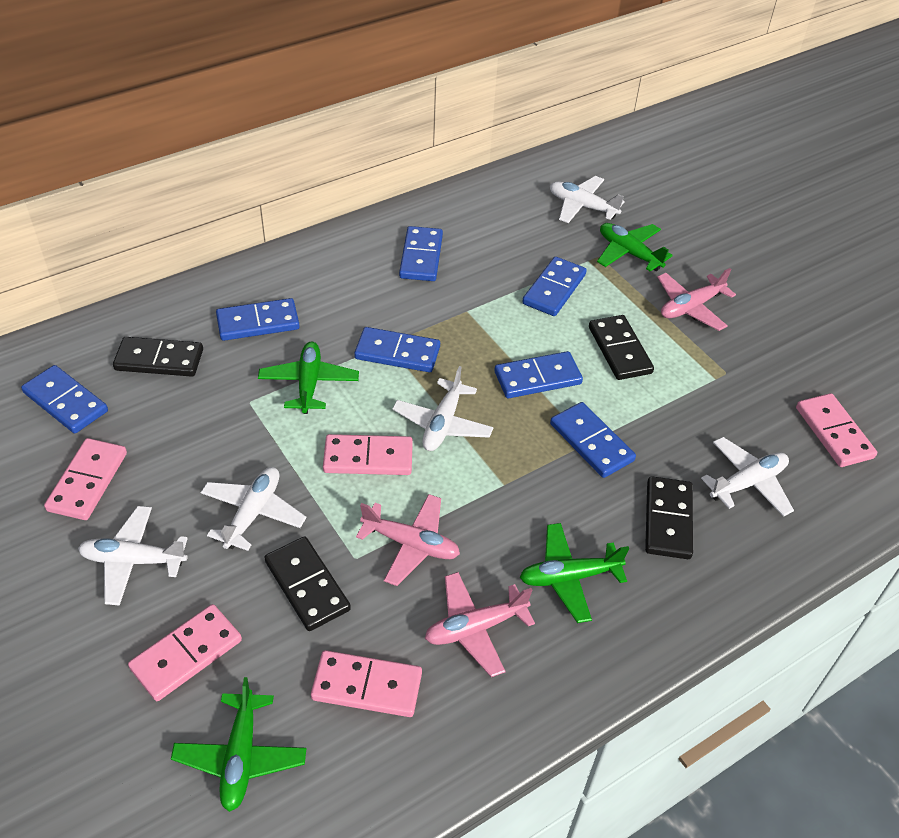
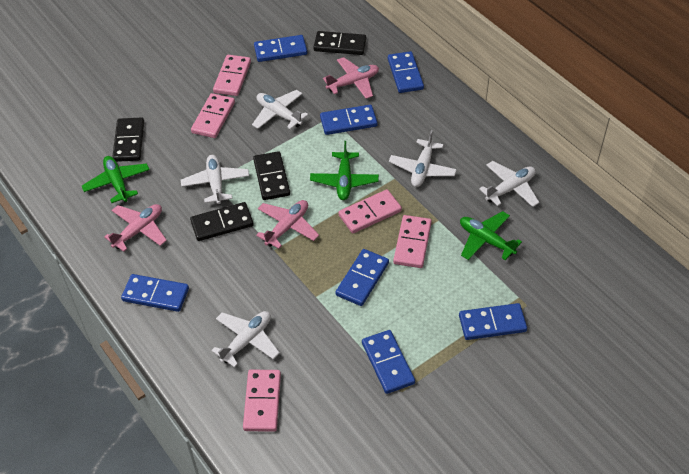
green plane: [171,677,307,812] [258,341,359,414] [520,523,629,623] [597,223,673,272] = 4 -> [82,156,150,203] [310,141,379,200] [460,211,522,260] = 3

